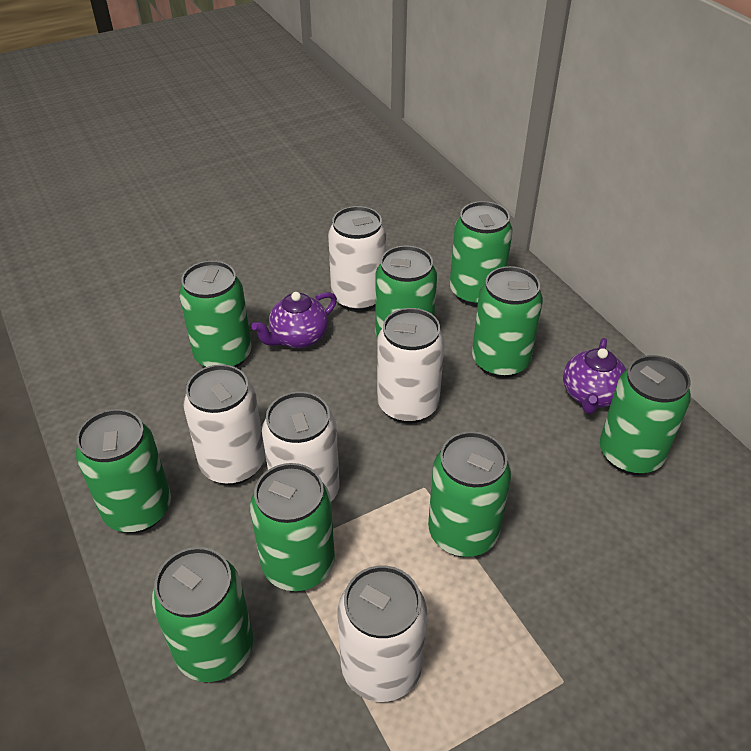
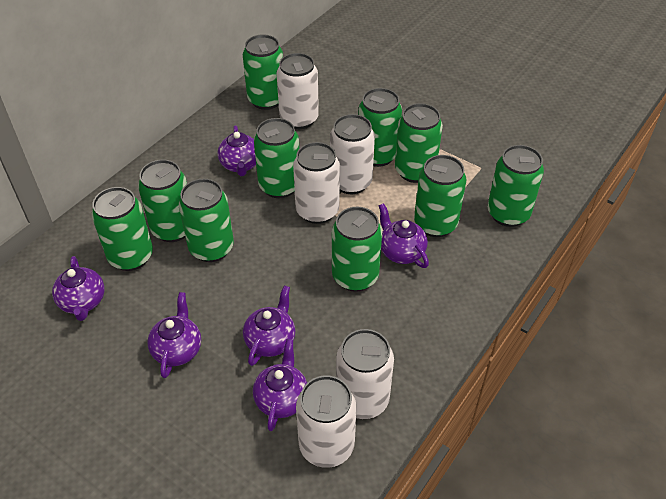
green can: [76,409,171,533] [152,547,253,682] [179,261,252,368] [250,463,335,591] [375,246,437,339] [428,431,511,557] [450,201,513,307] [472,266,543,378] [600,355,691,475] = 9 -> [92,187,153,271] [138,160,187,242] [179,179,234,262] [243,35,283,110] [254,118,299,198] [332,207,382,292] [358,88,402,167] [395,103,443,183] [414,155,467,237] [488,145,544,227] = 10
purple teapot: [251,292,337,348] [563,338,626,414] = 2 -> [52,256,105,321] [147,292,201,378] [218,125,256,176] [243,285,295,366] [253,339,307,431] [379,203,429,268] = 6

